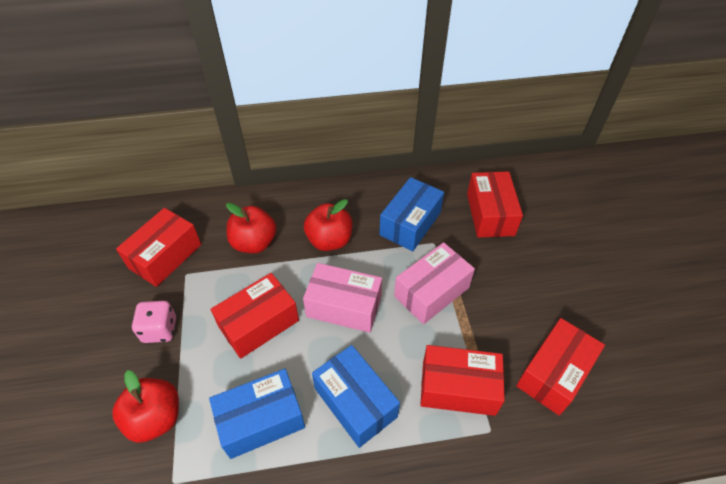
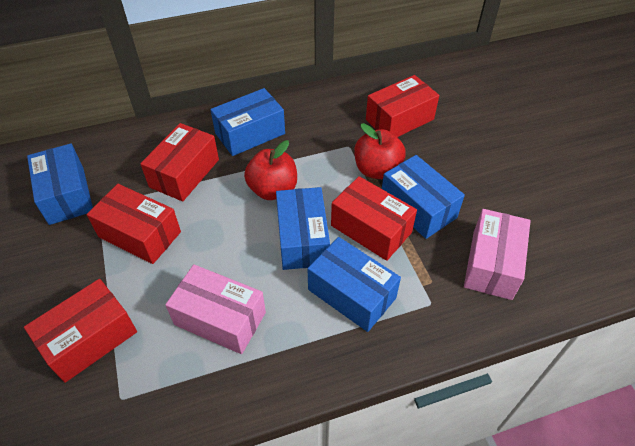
blue box: [209,368,305,459] [312,345,400,448] [379,177,444,251] = 3 -> [27,143,93,225] [210,88,285,156] [276,187,330,270] [307,237,401,332] [382,155,465,239] = 5
pink dice: [132,301,176,343] = 1 -> none = 0
red apple: [112,370,179,443] [226,203,276,254] [304,199,353,251] = 3 -> [244,140,297,200] [354,123,406,179] = 2

